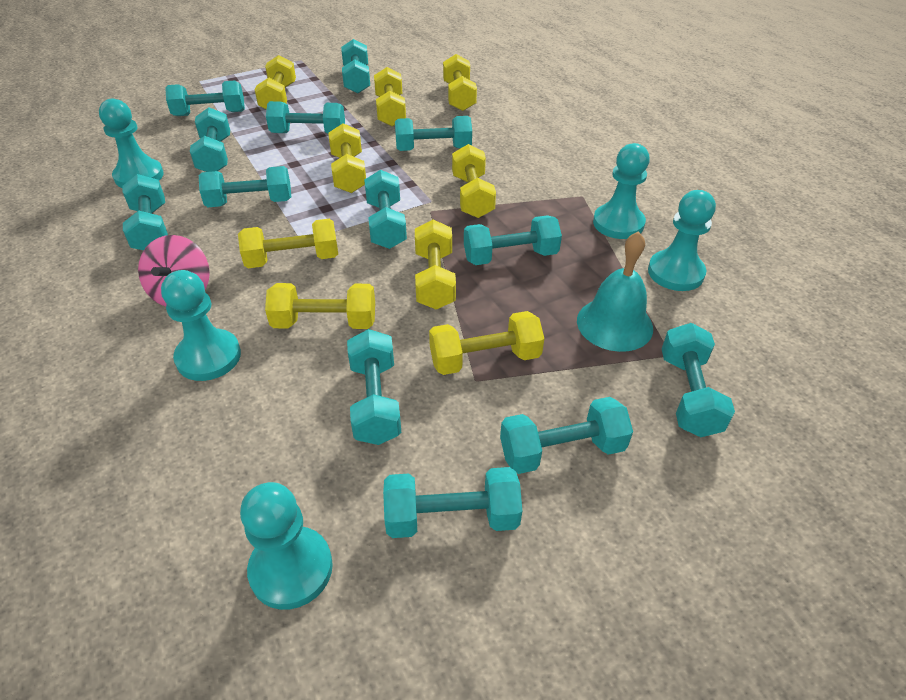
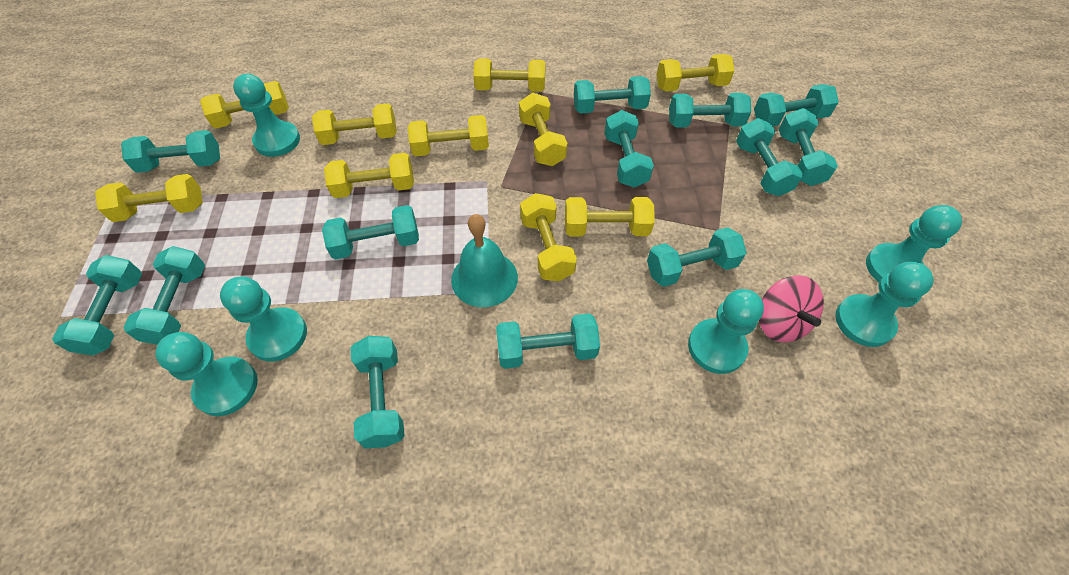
turquoise pawn: [99,99,164,188] [161,270,241,381] [240,482,333,610] [593,143,650,239] [648,190,716,291] = 5 -> [155,332,258,416] [220,276,307,362] [233,74,300,157] [688,289,764,374] [835,262,934,347] [866,205,962,282] = 6
yellow dumbbell: [238,219,338,268] [255,55,296,110] [265,283,375,329] [328,123,366,193] [374,67,406,127] [415,220,456,310] [429,311,544,375] [443,54,477,111] [452,144,496,218] = 9 -> [95,174,203,222] [200,81,289,128] [312,103,397,145] [324,153,414,198] [408,115,489,156] [473,58,545,92] [519,93,567,166] [520,193,577,281] [565,197,655,236] [657,54,734,92] = 10

